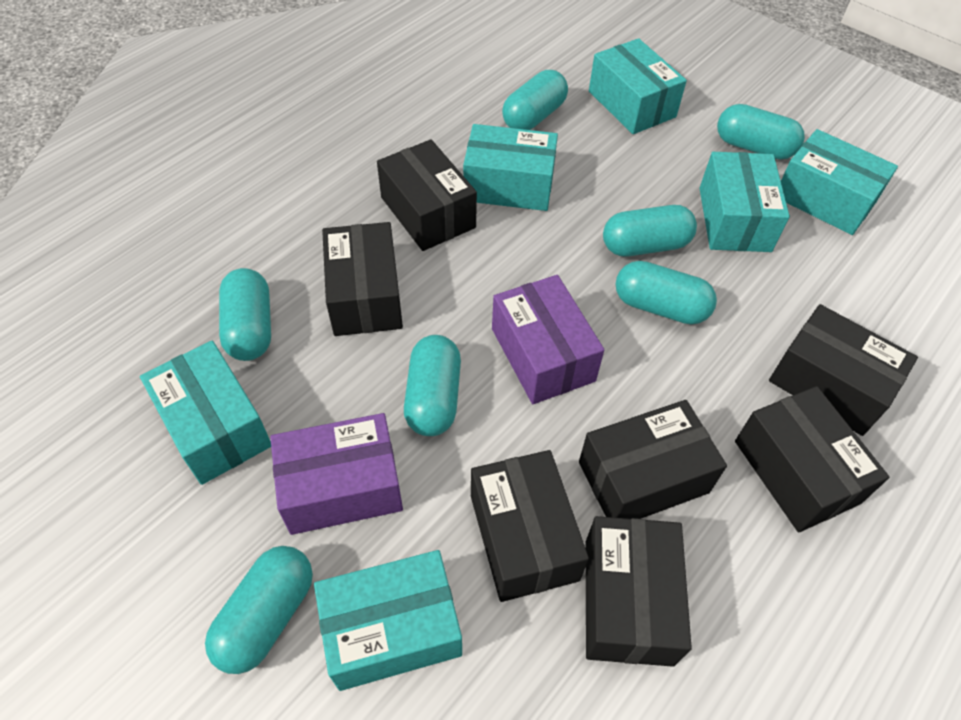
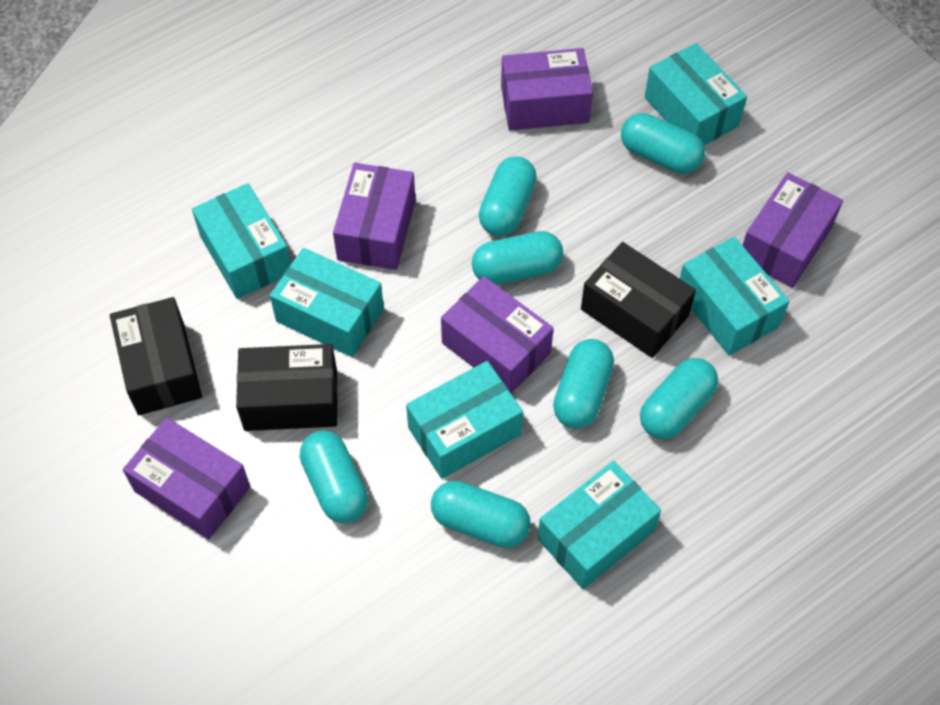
black box: [322,222,403,336] [377,140,477,251] [471,450,589,602] [579,400,727,519] [586,516,692,667] [735,386,889,532] [769,304,918,436] = 7 -> [110,297,202,415] [236,344,338,431] [581,242,696,358] = 3
purple box: [270,413,403,535] [492,275,604,404] = 2 -> [123,417,251,539] [333,163,416,270] [441,276,554,394] [501,48,593,131] [742,172,843,288] = 5

